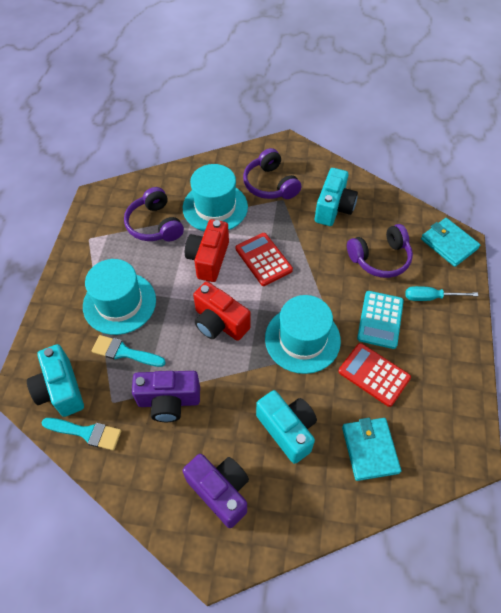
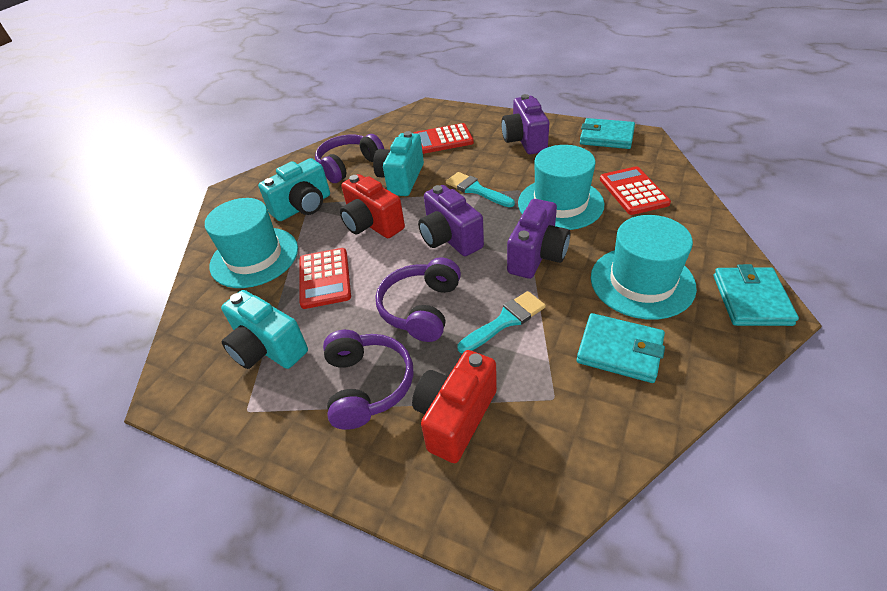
purple camera: [132,371,200,422] [182,454,249,528] = 2 -> [418,185,484,256] [501,94,549,154] [507,199,570,279] = 3
red calculator: [236,233,293,286] [338,343,411,407] = 2 -> [300,248,351,309] [414,123,474,154] [600,166,671,215] = 3
turquoise calculator: [357,291,404,349] = 1 -> none = 0
turquoise screwdriver: [405,286,478,301] = 1 -> none = 0
turquoise wallet: [342,418,401,481] [421,218,480,267] = 2 -> [576,313,665,383] [580,118,635,149] [714,264,799,326] = 3

